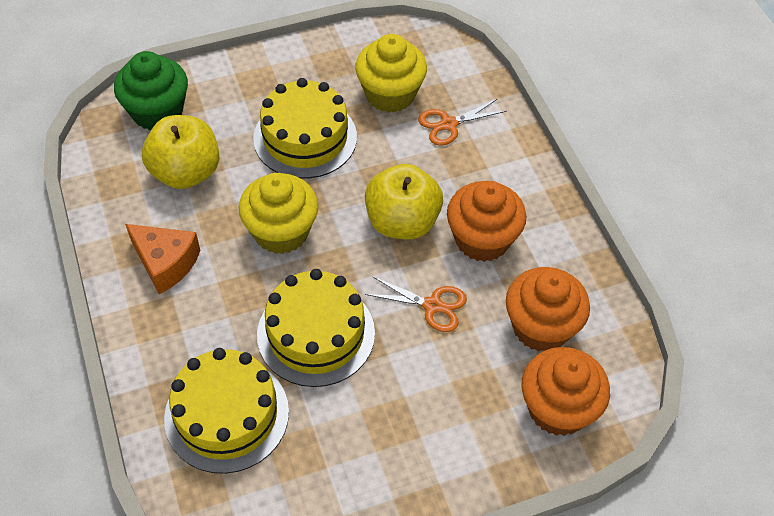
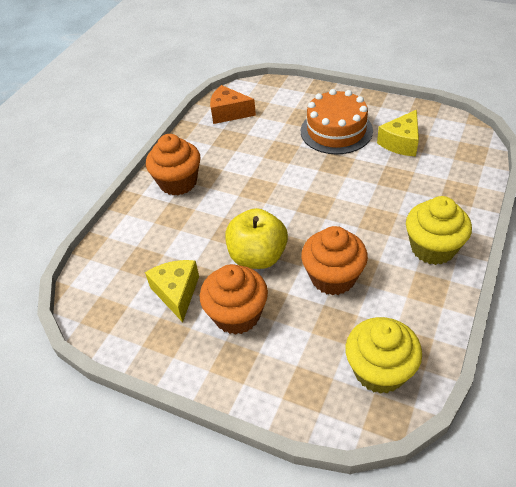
green cupcake: [114,51,188,130] = 1 -> none = 0
orange cake: none = 0 -> [301,89,373,154] = 1
orange scissors: [365,276,467,332] [418,99,507,146] = 2 -> none = 0
yellow apple: [142,115,220,189] [365,164,443,240] = 2 -> [225,208,288,269] = 1
yellow cake: [164,348,289,474] [253,78,357,179] [257,269,375,387] = 3 -> none = 0
yellow cheese: none = 0 -> [145,260,199,322] [377,110,419,156] = 2

